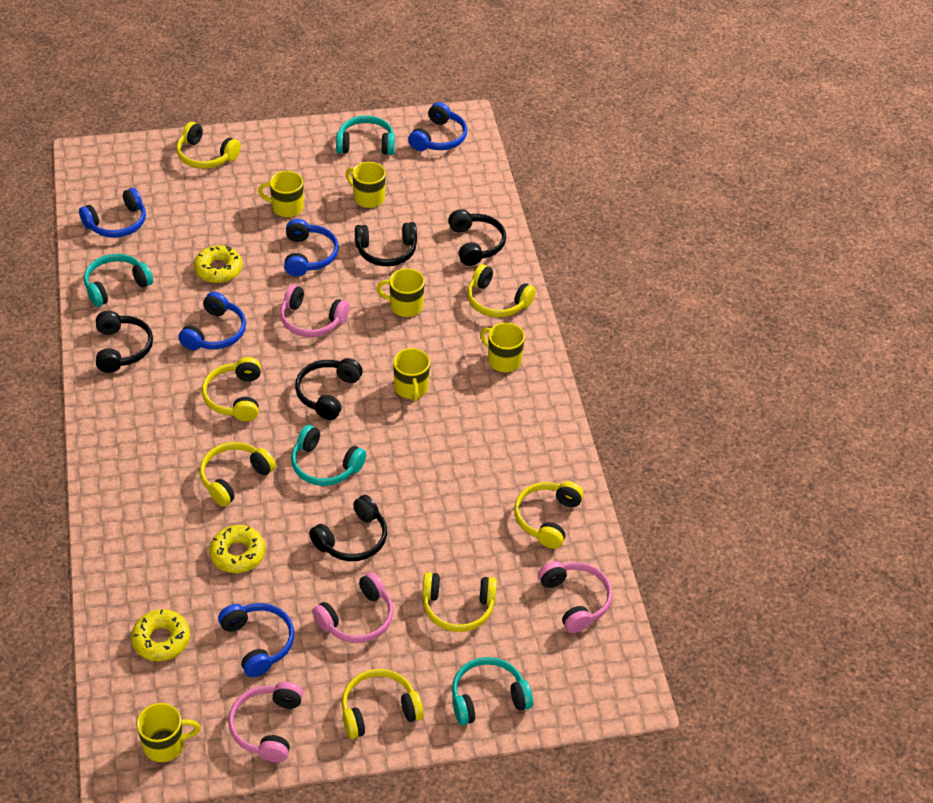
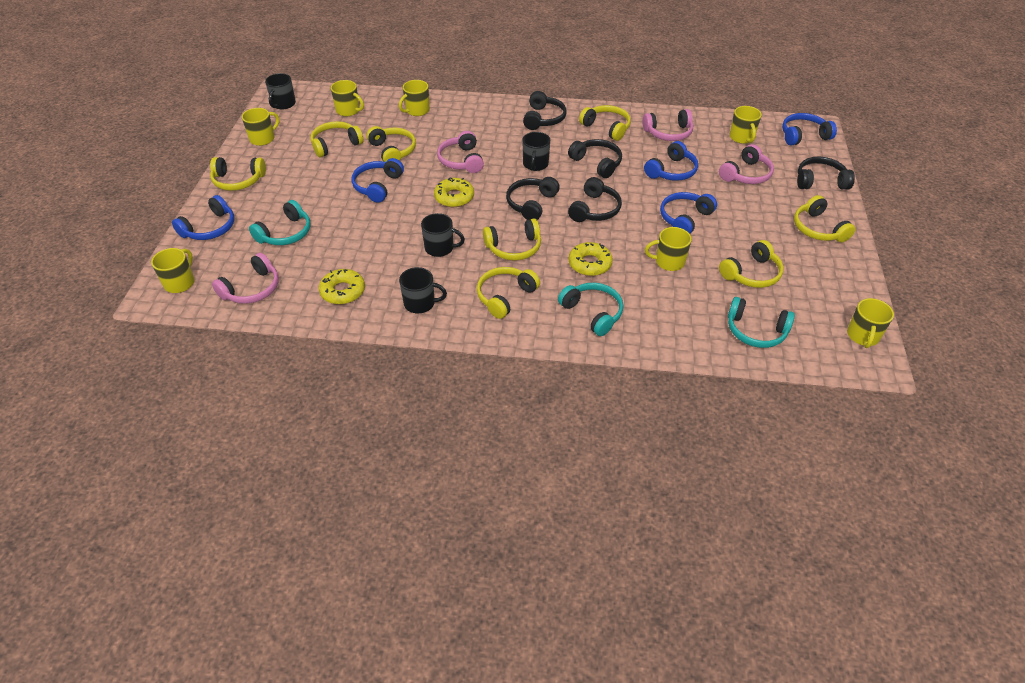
black mug: none = 0 -> [265,73,296,110] [399,267,447,313] [421,213,465,257] [522,132,550,171] = 4
turquoise headphones: [84,254,153,307] [291,425,366,486] [336,116,395,155] [452,657,533,725] = 4 -> [249,200,311,245] [558,283,623,336] [728,297,795,348] = 3
yellow headphones: [176,122,241,169] [200,442,276,507] [202,357,261,421] [342,669,424,739] [422,572,497,632] [467,264,536,317] [514,481,584,549] = 7 -> [210,157,266,191] [311,121,364,157] [367,126,416,162] [477,267,540,319] [483,219,541,261] [579,105,631,141] [719,240,784,288] [794,195,856,242] = 8
yellow mug: [137,703,200,762] [258,171,304,217] [346,162,386,208] [376,268,425,317] [393,348,430,402] [480,323,525,372] = 6 -> [151,248,195,293] [242,108,279,146] [331,80,364,116] [399,80,430,116] [645,227,692,271] [730,106,762,144] [847,298,894,348] = 7

